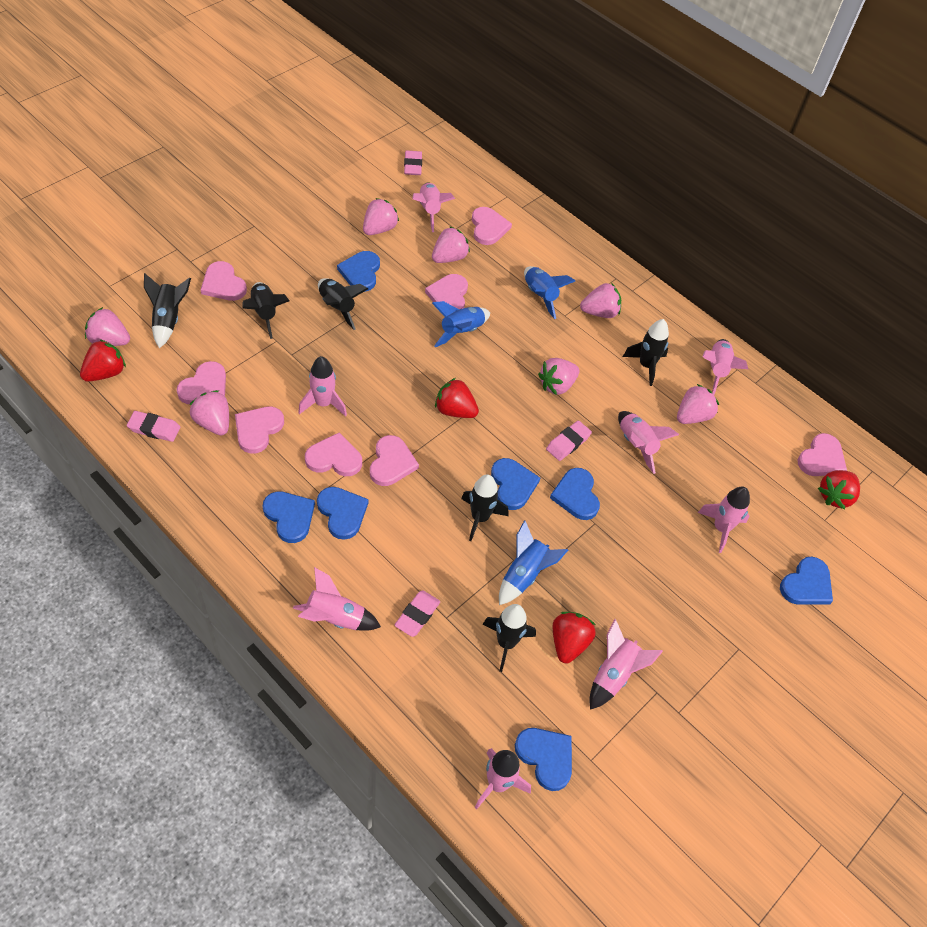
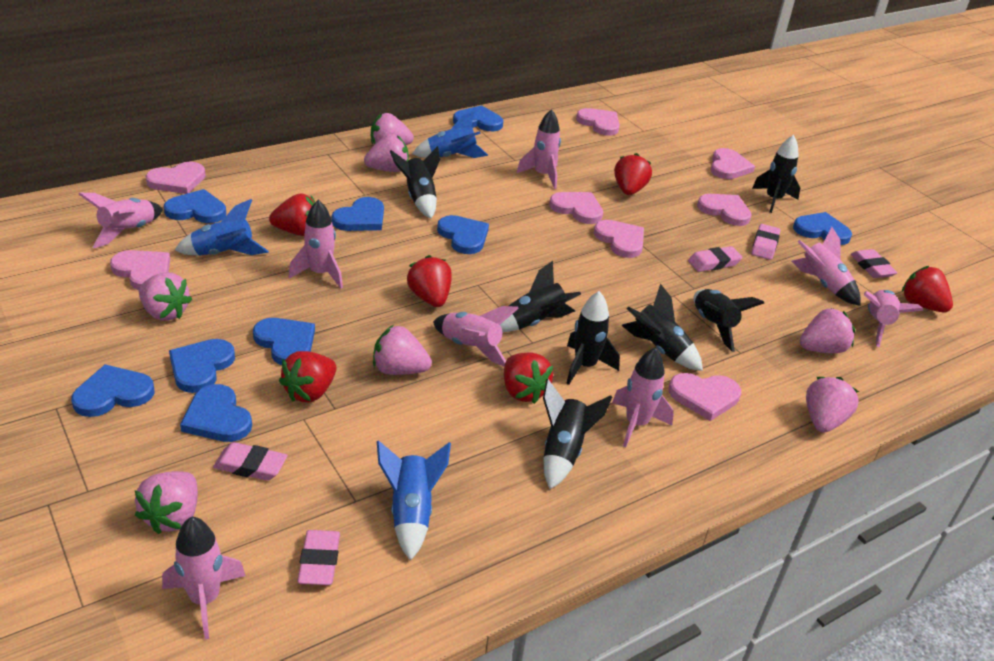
black rocket: [144,273,191,348] [243,282,290,339] [318,278,368,330] [461,474,508,541] [483,604,536,672] [623,319,669,386] = 6 -> [390,146,440,218] [500,261,581,332] [543,379,612,489] [566,291,620,385] [621,283,703,371] [694,289,764,352] [752,135,800,213] = 7
blue heart: [262,491,315,543] [317,487,368,540] [337,251,380,292] [491,458,540,510] [515,728,572,791] [550,468,600,520] [780,557,833,605] = 7 -> [71,364,154,417] [164,189,226,223] [169,339,235,393] [180,384,252,442] [253,318,315,365] [332,197,384,231] [437,215,489,254] [453,105,503,131] [793,212,852,245] = 9
pink eraser: [127,411,180,442] [394,590,440,637] [404,151,422,175] [546,420,592,461] = 4 -> [213,442,288,481] [297,530,340,585] [688,246,743,272] [751,224,780,260] [851,249,897,278] = 5
red strawberry: [80,339,126,382] [435,378,479,418] [552,612,596,663] [818,470,860,509] = 4 -> [269,193,315,236] [279,351,337,403] [407,255,452,307] [504,353,553,404] [614,153,652,195] [902,266,953,312] = 6

